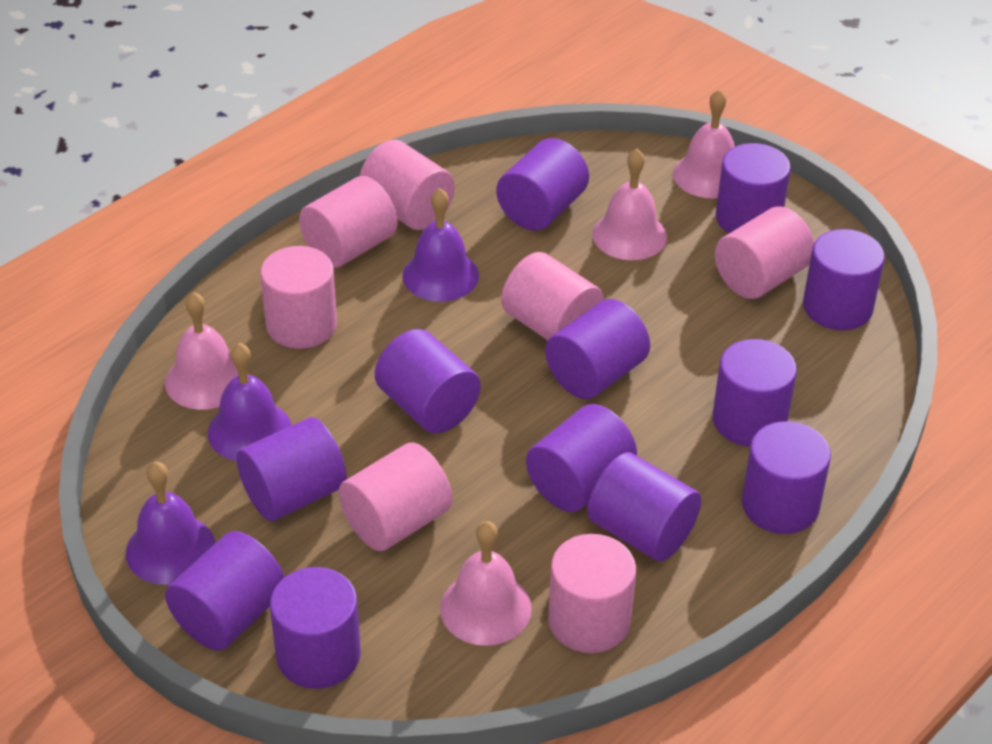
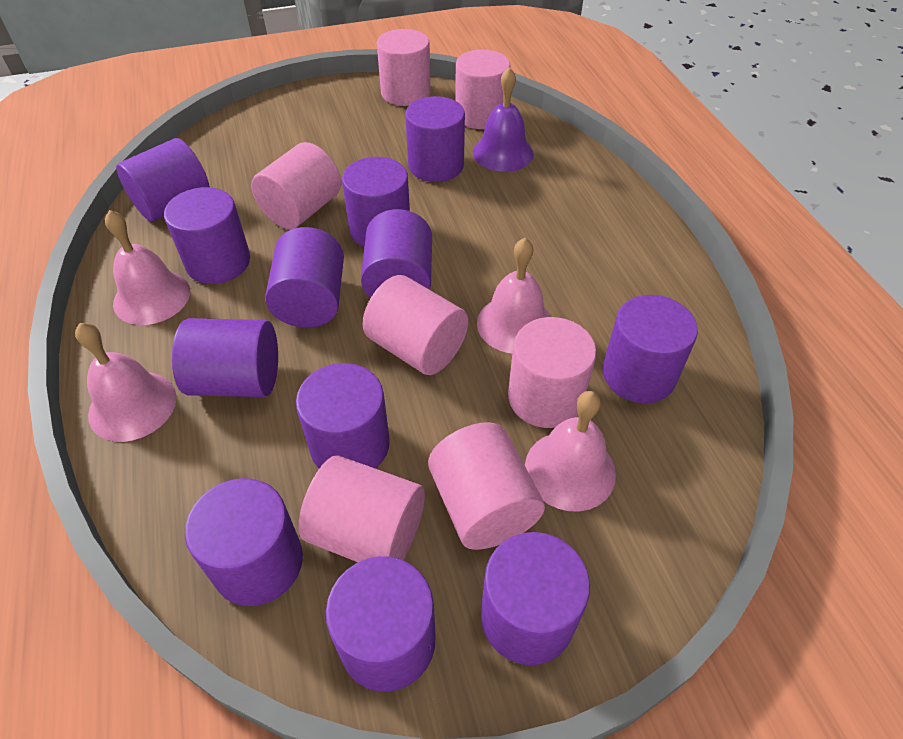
purple bell: [126,462,216,585] [208,343,292,461] [402,188,479,301] = 3 -> [473,67,534,172] = 1

